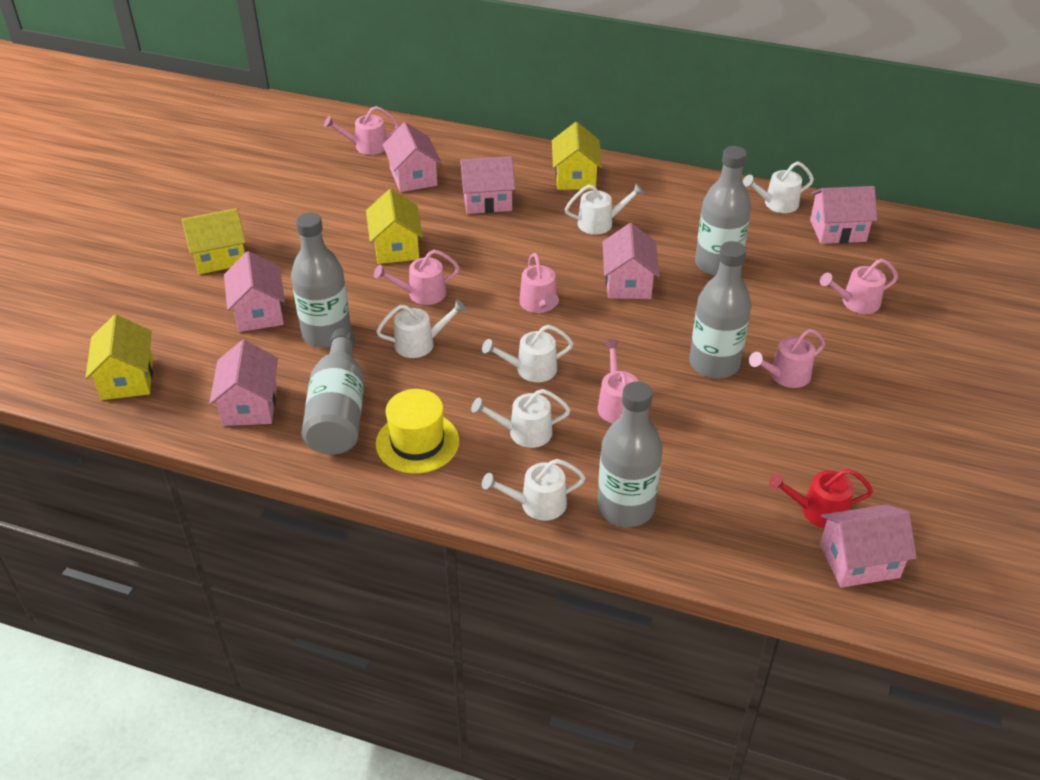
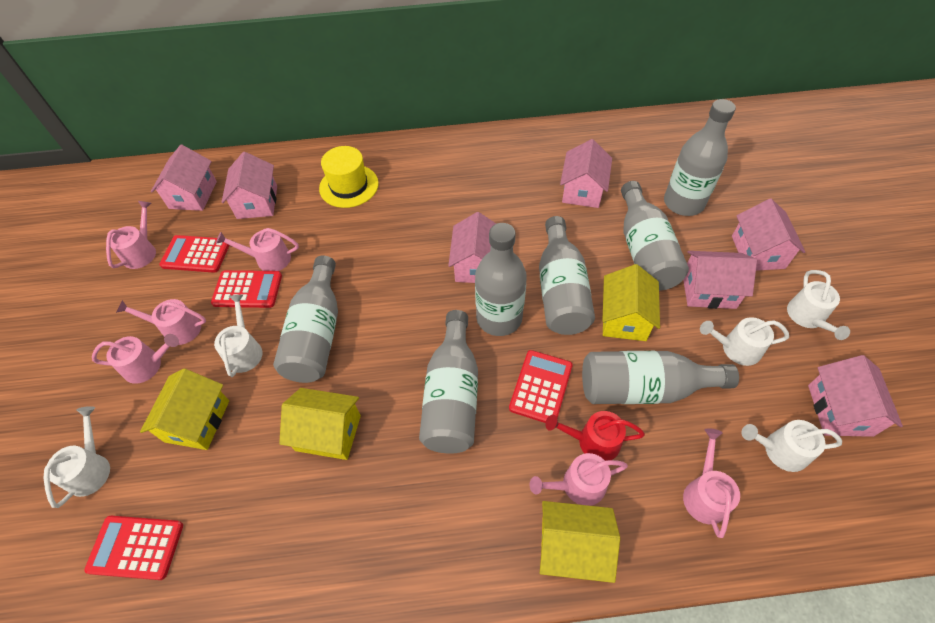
grey bottle: [291,213,351,348] [301,328,364,455] [597,381,663,527] [689,241,751,379] [695,146,751,276] = 5 -> [273,256,338,383] [419,310,478,454] [475,223,527,336] [539,216,595,335] [582,351,739,404] [621,181,689,291] [664,99,736,216] = 7
red calculator: none = 0 -> [84,516,183,580] [159,235,230,273] [211,270,282,308] [509,350,573,423] = 4
white watering can: [376,299,466,358] [471,389,570,448] [482,325,573,382] [482,459,586,521] [565,183,644,234] [743,161,814,213] = 6 -> [44,406,110,508] [214,294,262,377] [700,317,789,366] [741,420,842,472] [787,270,850,340] = 5

